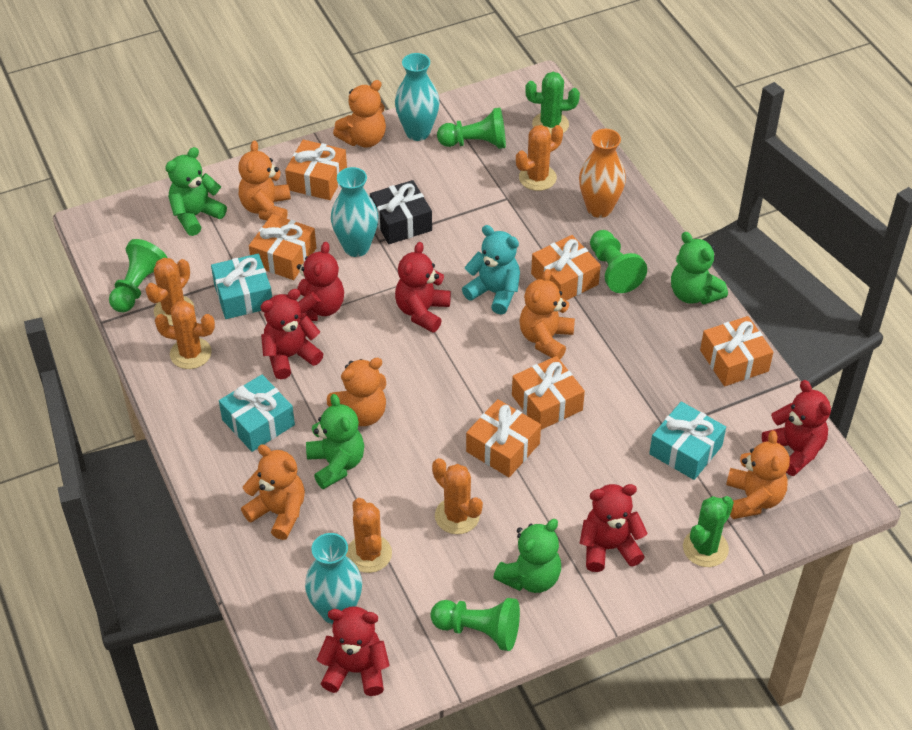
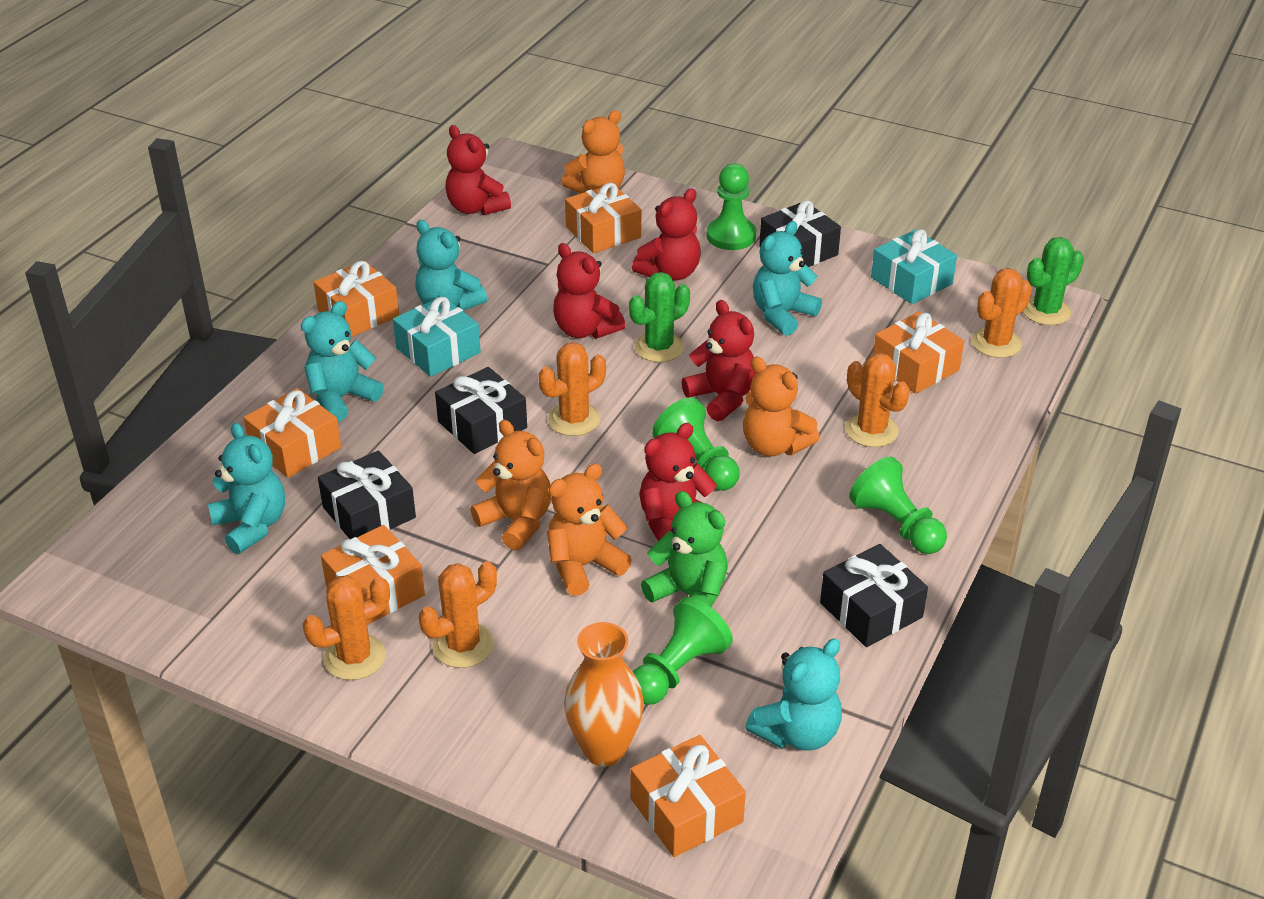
black gift: [370,180,432,244] = 1 -> [318,451,416,539] [435,367,527,454] [759,200,841,267] [820,544,928,647] = 4
green teddy bear: [165,147,227,236] [306,394,364,489] [493,519,561,593] [671,232,728,304] = 4 -> [641,491,728,607] = 1
orange teddy bear: [239,141,291,220] [241,444,305,540] [327,358,386,426] [333,80,386,148] [519,269,575,359] [726,431,790,519] = 6 -> [471,420,551,551] [547,463,632,596] [562,110,625,194] [743,357,820,456] = 4
red teddy bear: [260,289,323,379] [297,242,344,321] [317,606,390,696] [395,242,451,333] [580,484,648,572] [762,380,831,476] = 6 -> [445,125,511,215] [553,243,625,339] [632,189,701,280] [639,423,717,541] [681,300,756,421] = 5
turquoise gift: [211,253,272,319] [219,375,295,452] [649,401,726,480] = 3 -> [393,296,481,377] [871,229,957,304] = 2
turquoise teddy bear: [462,225,520,315] = 1 -> [208,423,285,554] [301,301,384,422] [416,220,487,311] [746,638,842,750] [753,221,822,336] = 5
turquoise vase: [305,533,362,625] [331,167,378,257] [395,53,439,141] = 3 -> none = 0

